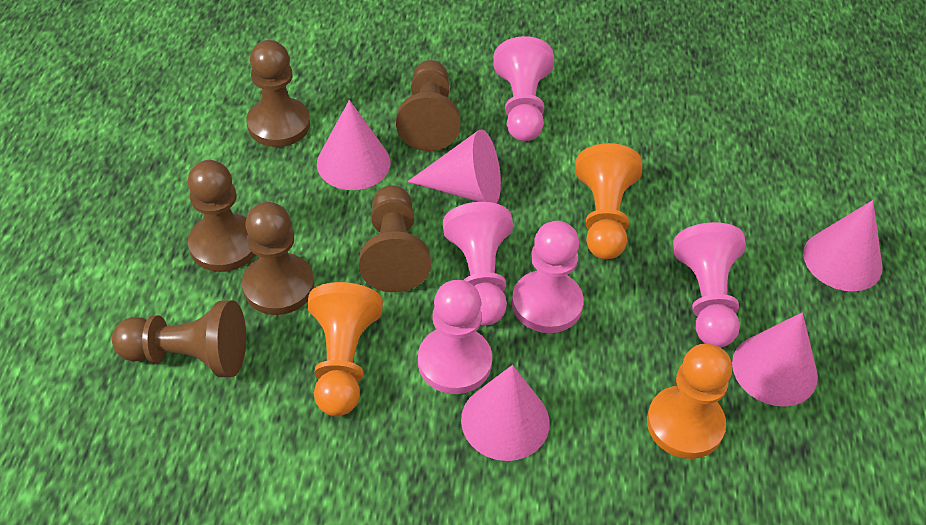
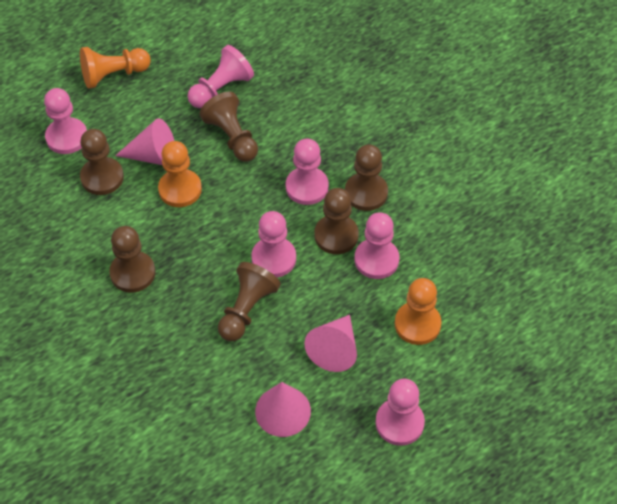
pink cone: [317,100,391,190] [407,129,501,204] [461,365,550,461] [732,312,818,407] [803,200,882,292] = 5 -> [115,118,174,165] [255,382,311,437] [304,315,357,372] = 3
pink pawn: [418,280,492,394] [443,202,513,326] [493,36,554,141] [512,221,584,333] [673,222,746,347] = 5 -> [44,88,87,154] [188,45,254,108] [251,211,296,277] [286,139,329,205] [355,212,399,279] [375,379,425,446] = 6

